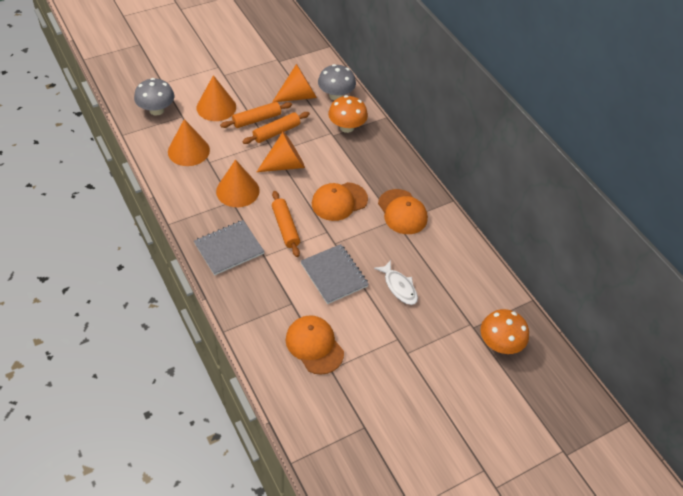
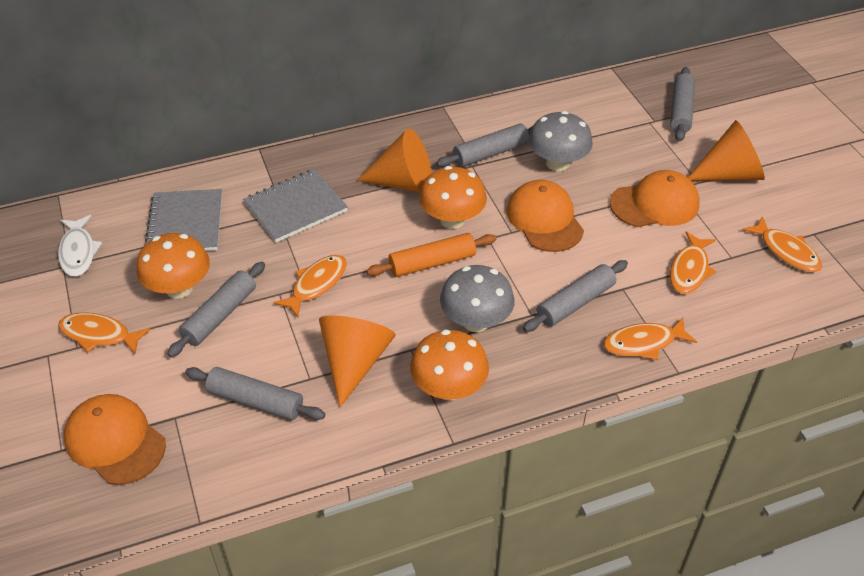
grey rolling pin: none = 0 -> [167,262,265,357] [185,367,325,420] [436,123,533,167] [523,260,628,332] [670,67,695,142] = 5
orange cone: [168,119,210,166] [197,75,236,121] [216,160,260,207] [257,131,305,172] [272,64,317,103] = 5 -> [319,315,396,407] [357,129,432,192] [688,120,765,181] = 3
orange fish: none = 0 -> [58,312,151,354] [273,255,347,317] [603,318,697,360] [670,231,716,294] [742,216,822,272] = 5
orange mushroom: [328,95,368,133] [481,309,529,354] = 2 -> [136,233,210,298] [410,329,489,401] [419,166,487,229] = 3
orange rolling pin: [220,102,292,128] [242,112,310,144] [272,191,300,257] = 3 -> [367,233,496,277] = 1

